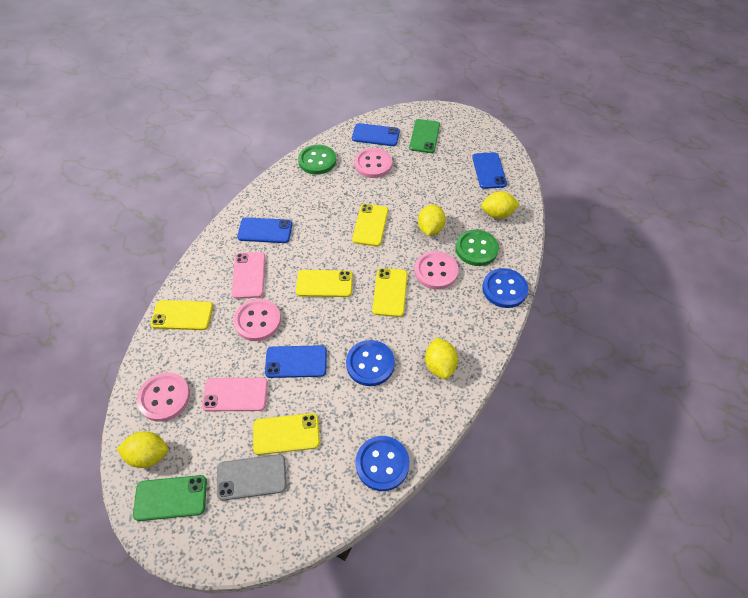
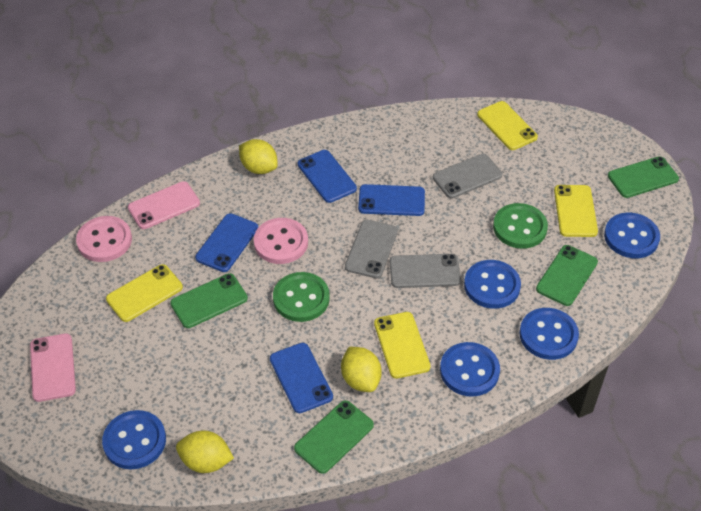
blue button: [346,340,395,386] [356,436,410,491] [482,268,528,308] = 3 -> [102,410,166,469] [440,342,500,397] [464,260,521,309] [519,308,579,360] [604,213,660,258] = 5
green phone: [133,475,207,521] [409,119,440,153] = 2 -> [170,273,248,328] [294,400,374,474] [536,245,598,306] [608,156,679,198] = 4
grey phone: [217,454,287,501] = 1 -> [345,220,398,278] [390,254,461,288] [433,154,502,198] = 3
pink button: [137,372,190,422] [234,299,281,341] [354,148,392,178] [414,251,459,290] = 4 -> [76,216,132,262] [254,218,308,264] = 2
yellow lemon: [117,431,168,468] [418,205,446,236] [425,338,458,379] [481,191,520,219] = 4 -> [176,431,234,473] [239,139,278,174] [341,347,382,392] = 3
yellow phone: [150,300,213,330] [253,413,320,455] [296,270,353,297] [352,204,388,246] [372,268,408,317] = 5 -> [106,264,183,322] [374,312,430,378] [477,101,538,150] [554,185,598,237] = 4

